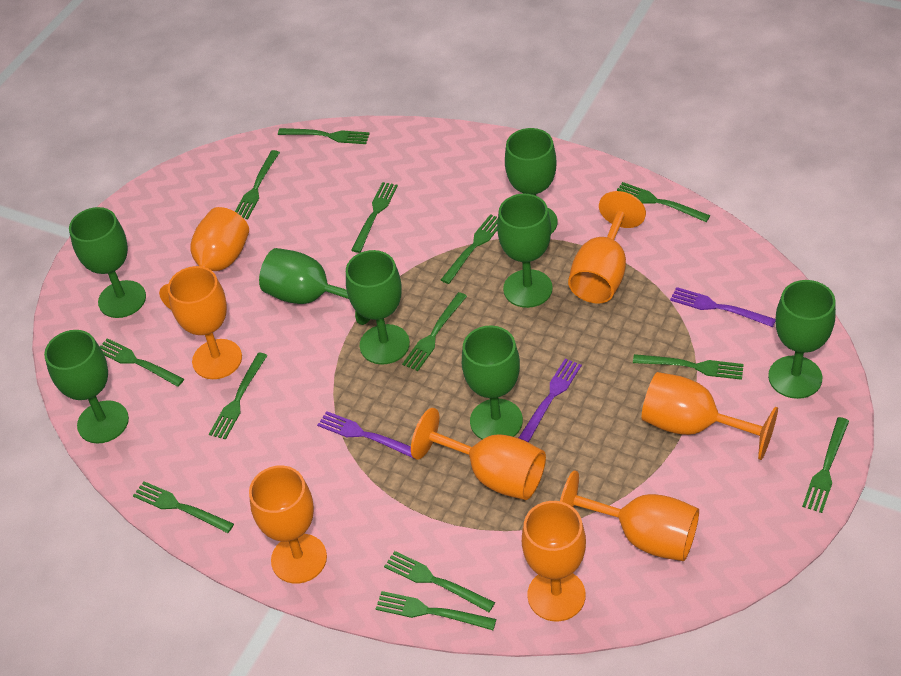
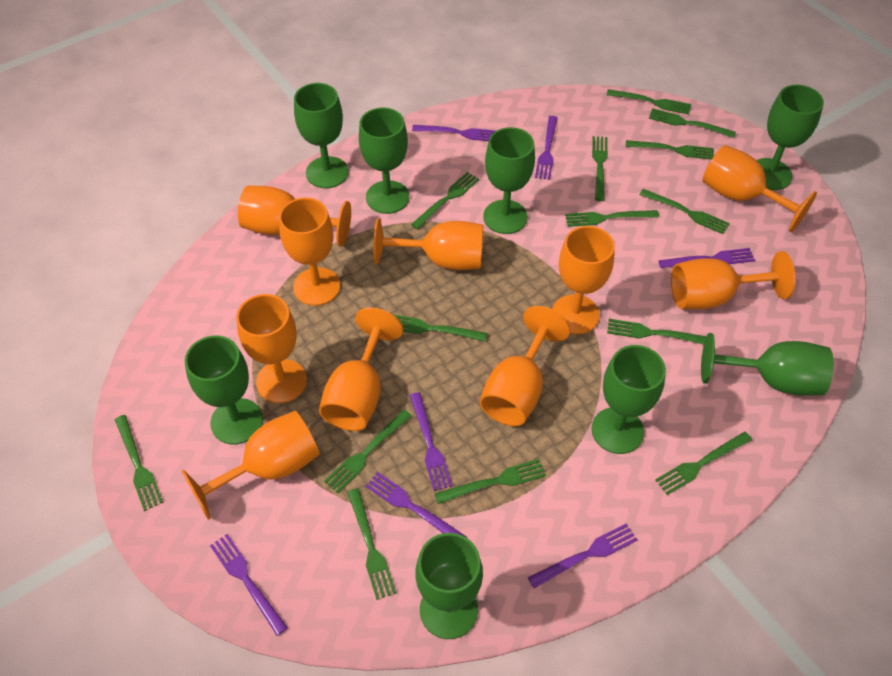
green fork: [100,338,184,387] [133,481,234,533] [209,352,268,440] [235,150,280,219] [278,128,370,144] [351,182,398,253] [376,591,496,630] [384,551,495,612] [402,292,467,371] [441,214,498,284] [617,182,710,222] [633,354,744,380] [802,417,849,513] = 13 -> [115,415,163,511] [324,409,412,493] [347,488,396,600] [392,314,487,342] [411,172,479,230] [435,459,546,504] [565,210,659,227] [592,136,608,201] [606,89,691,115] [607,319,706,344] [626,140,714,160] [640,189,730,234] [649,109,736,138] [655,432,752,495] = 14
orange goblet: [159,207,249,310] [168,266,242,379] [249,466,327,584] [411,408,546,500] [522,501,586,621] [560,470,699,561] [568,191,646,304] [642,372,778,460] = 8 -> [182,411,320,520] [236,294,307,403] [238,185,351,247] [279,198,340,306] [319,308,403,431] [373,218,483,270] [480,306,570,426] [552,226,615,334] [671,251,796,309] [703,145,817,232] = 10
purple fork: [317,411,413,458] [519,359,582,443] [670,287,775,327] = 3 -> [210,534,288,636] [366,472,467,538] [410,392,452,491] [412,125,496,141] [528,523,637,588] [535,116,558,180] [658,248,755,268] = 7

